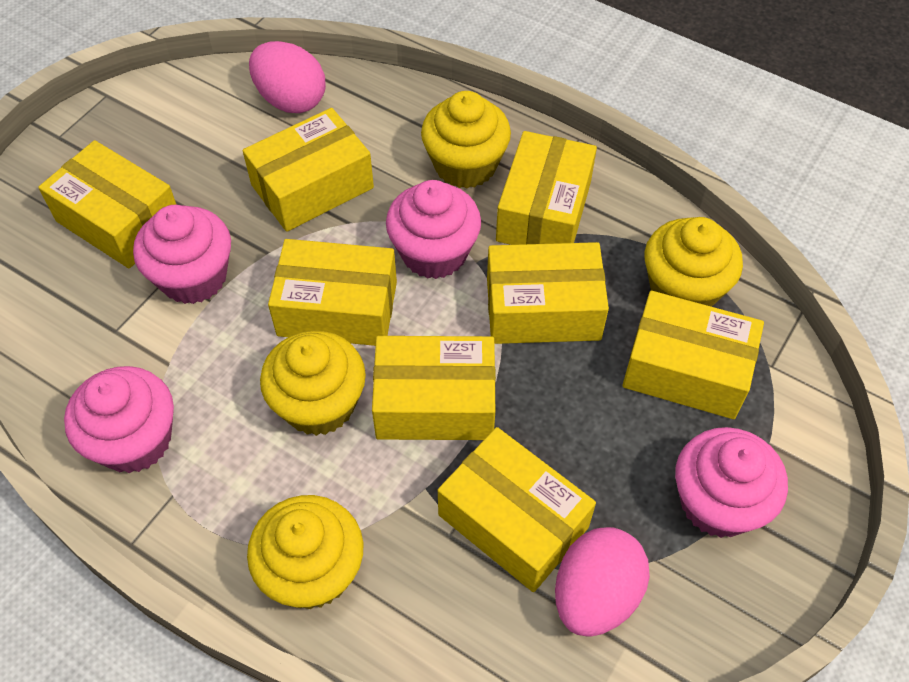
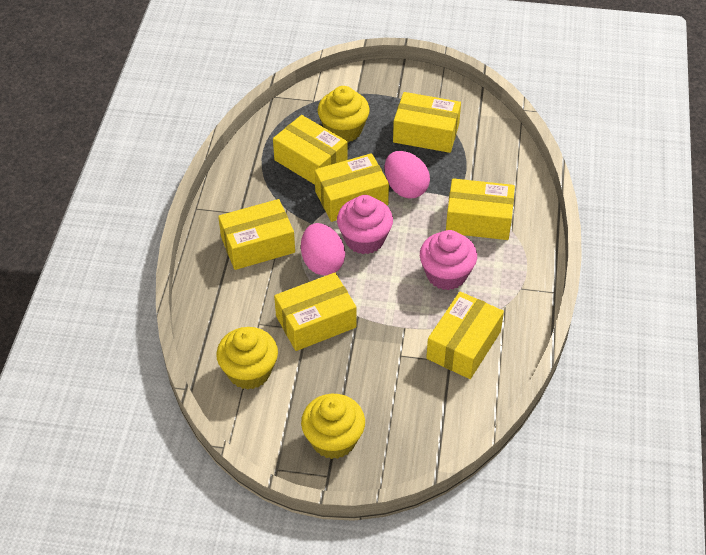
pink cupcake: [64,366,174,473] [133,205,231,304] [386,180,481,279] [675,427,788,538] = 4 -> [337,195,393,254] [420,230,477,290] = 2
yellow box: [38,140,177,268] [243,108,374,232] [268,239,397,346] [372,336,496,440] [438,427,596,592] [487,242,609,344] [496,131,597,245] [622,291,764,419] = 8 -> [218,199,295,270] [273,115,348,185] [274,273,356,351] [314,153,389,222] [393,92,461,153] [426,292,504,379] [446,178,515,240] = 7
yellow cupcake: [247,495,364,609] [260,331,366,436] [421,91,511,188] [645,217,743,307] = 4 -> [216,327,278,390] [301,394,365,459] [317,86,370,142] = 3

